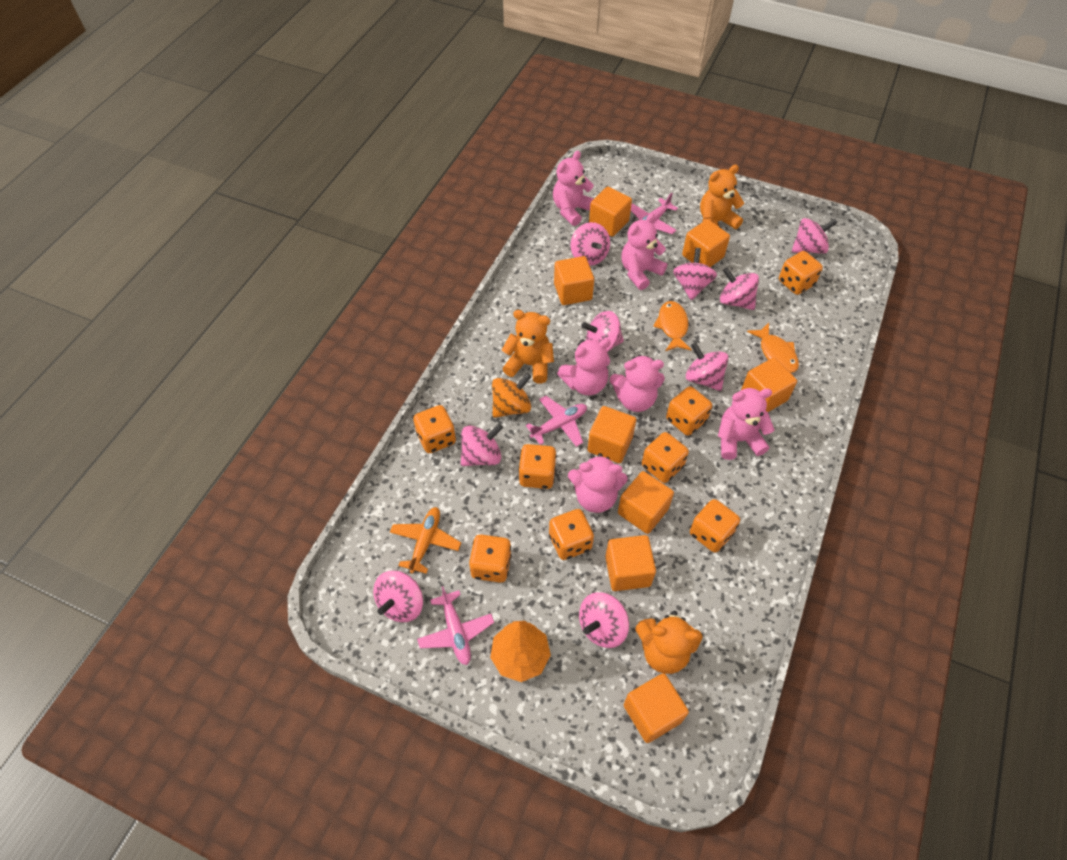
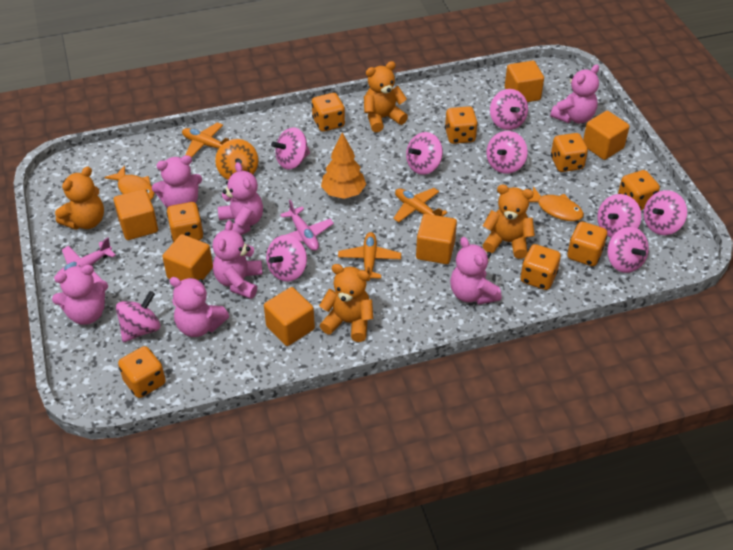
orange cube: [554,256,594,305] [587,406,636,463] [589,186,632,237] [605,535,656,591] [618,471,674,534] [624,673,689,743] [682,219,730,267] [741,358,797,412] = 8 -> [114,189,158,240] [162,234,213,281] [264,287,315,346] [416,214,457,264] [505,60,544,102] [583,111,630,160] = 6
orange plane: [390,507,461,574] = 1 -> [182,122,229,158] [338,232,401,281] [393,188,447,222] = 3
orange teddy bear: [502,310,554,383] [635,611,703,674] [700,165,744,229] = 3 -> [55,167,104,230] [319,264,373,342] [364,61,408,132] [482,185,535,259] = 4
pink plane: [417,586,494,665] [526,396,587,447] [631,193,678,234] = 3 -> [57,238,116,283] [280,200,334,251] = 2
pink teddy bear: [553,151,594,226] [557,339,611,395] [568,453,628,513] [610,354,665,412] [622,213,667,290] [718,388,775,460] = 6 -> [52,265,108,325] [152,155,202,208] [170,277,229,337] [213,220,262,299] [218,162,263,235] [450,237,501,305] [550,64,599,123] = 7

